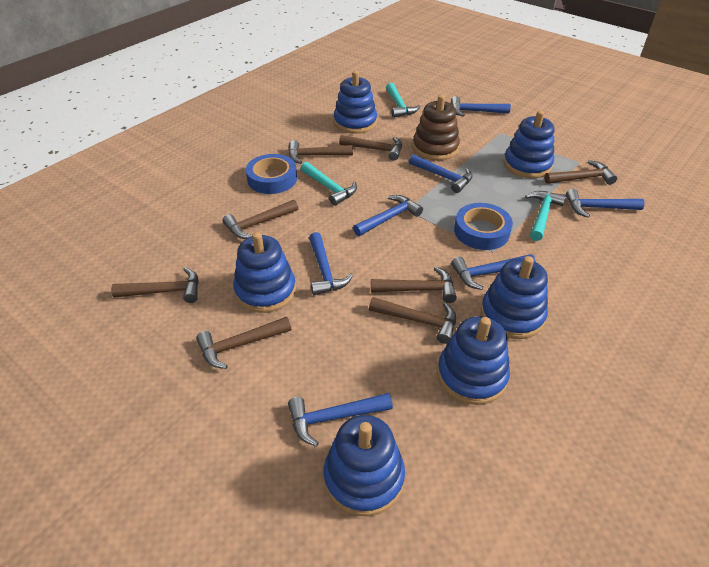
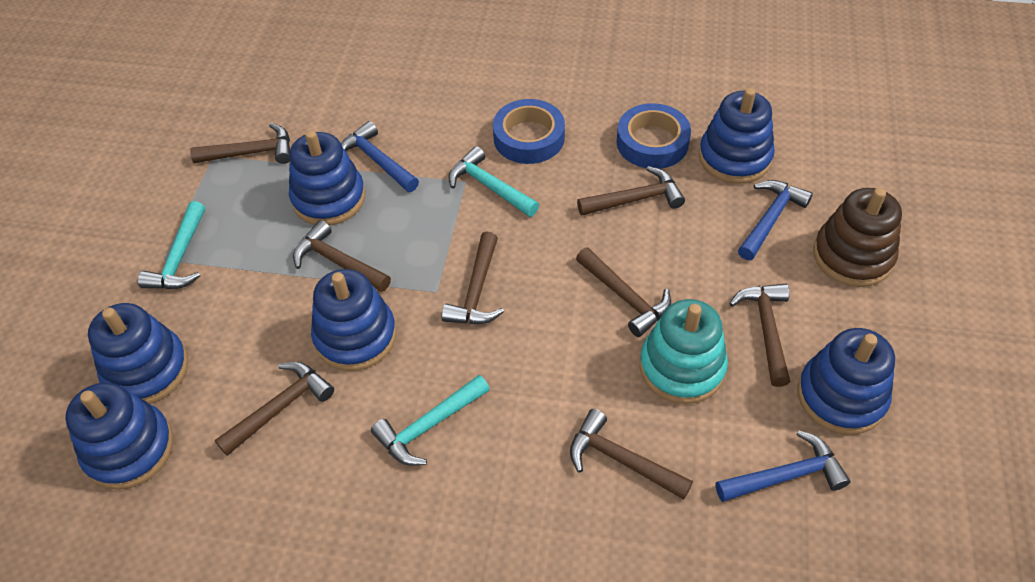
blue hammer: [288,393,393,447] [309,232,353,295] [353,195,423,236] [409,154,473,193] [451,96,511,116] [451,254,536,290] [566,189,645,218] = 7 -> [341,121,419,192] [716,430,850,502] [738,180,813,260] = 3
turquoise stacking toy: none = 0 -> [639,299,728,404] = 1

